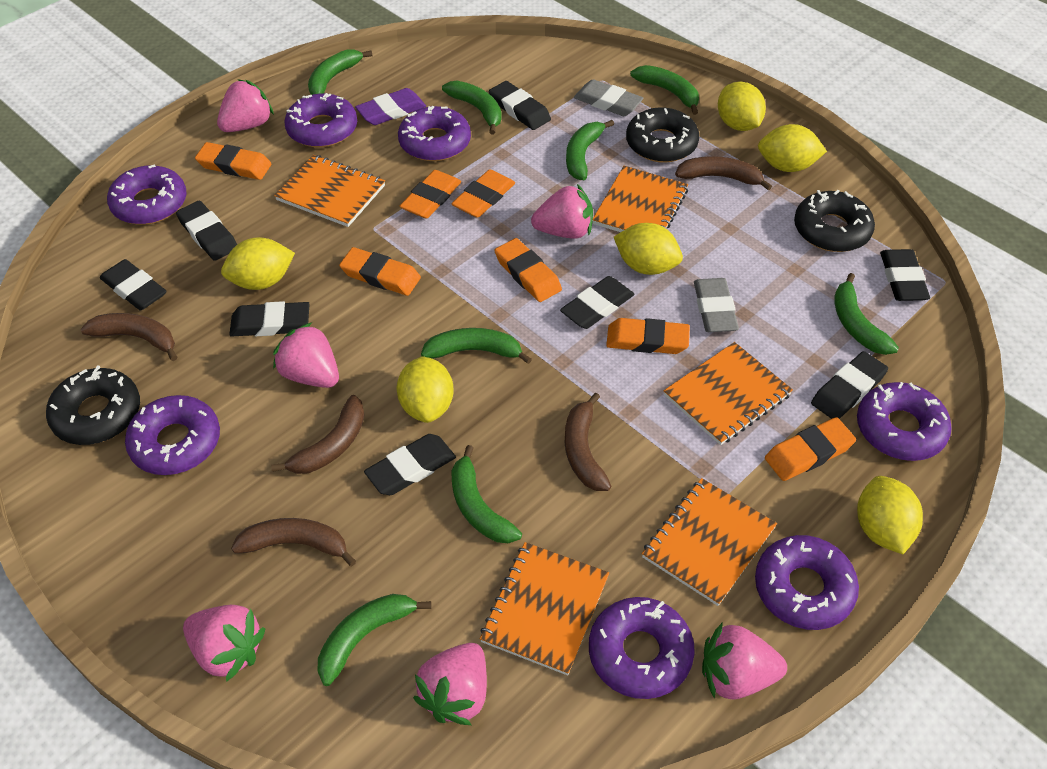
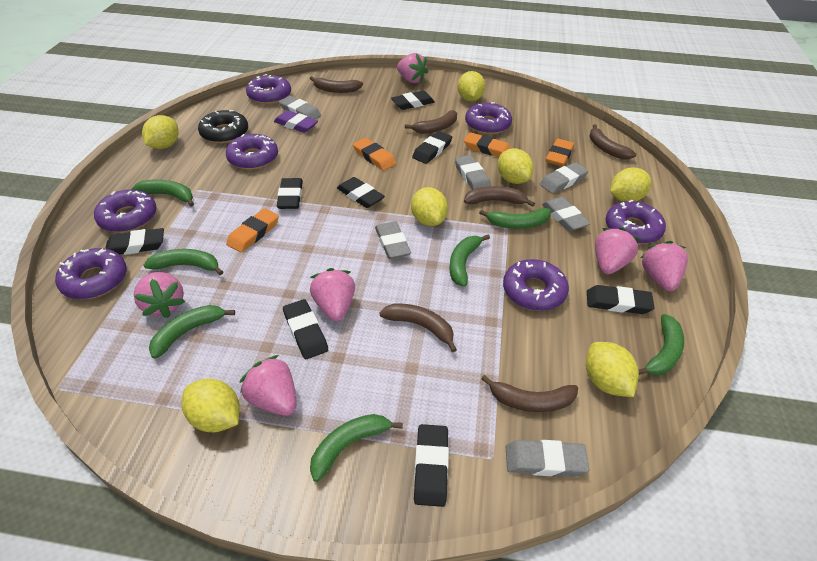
black donut: [46,365,140,445] [626,107,699,163] [794,190,875,252] = 3 -> [198,110,248,143] = 1
brown banana: [81,313,177,361] [231,518,356,566] [271,395,365,474] [565,393,611,491] [675,156,772,191] = 5 -> [310,76,363,93] [379,303,457,352] [405,110,457,134] [464,186,535,207] [481,375,578,412] [590,124,636,160] = 6
green banana: [308,49,372,95] [318,594,432,686] [421,328,532,364] [442,81,502,135] [452,445,522,543] [566,120,614,180] [630,65,699,115] [834,273,899,355] = 8 -> [132,179,194,207] [144,249,223,275] [149,305,235,359] [310,414,403,482] [449,234,490,287] [479,208,551,229] [638,314,684,375] = 7
grey eraser: [574,80,643,116] [694,278,739,332] = 2 -> [279,96,321,119] [375,221,411,259] [455,155,491,190] [506,440,590,477] [540,162,589,194] [542,197,591,231] = 6
orange eraser: [195,142,271,180] [339,247,421,296] [400,170,461,219] [451,169,515,218] [494,238,562,302] [606,318,690,354] [765,417,856,481] = 7 -> [226,208,279,253] [353,138,397,171] [464,132,511,157] [546,139,574,167] = 4
orange notebook: [274,155,385,227] [480,542,609,675] [593,166,688,232] [642,478,777,606] [664,342,793,445] = 5 -> none = 0
yellow lemon: [221,237,295,290] [397,356,454,423] [614,223,683,275] [718,82,766,131] [758,124,827,172] [857,476,923,554] = 6 -> [142,115,179,149] [182,378,240,432] [411,187,448,226] [457,71,485,101] [498,148,533,184] [586,342,639,397] [610,167,651,202] = 7

